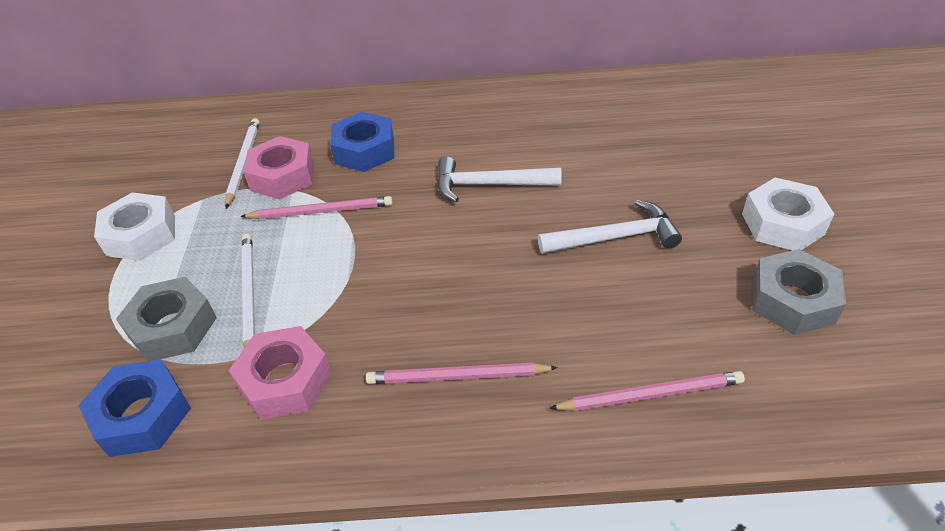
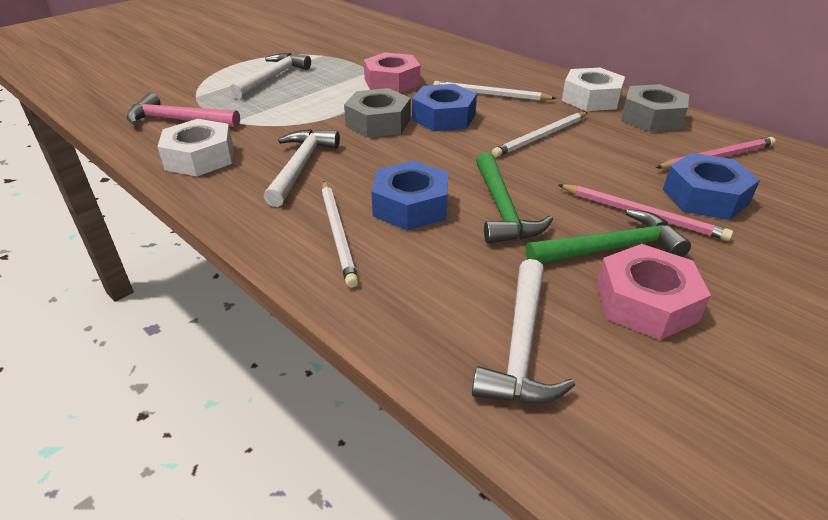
blue nut: [78,360,191,457] [330,112,394,172] = 2 -> [371,161,448,231] [412,84,477,131] [663,153,760,220] = 3
green hammer: none = 0 -> [476,152,553,244] [526,209,691,264] = 2
pink hammer: none = 0 -> [127,93,240,128] = 1
pink pencil: [240,196,393,219] [366,362,558,384] [549,371,745,411] = 3 -> [558,184,733,241] [656,137,776,169] = 2
white hammer: [437,156,562,202] [538,200,682,254] = 2 -> [230,53,311,99] [264,129,340,207] [472,259,575,404] = 3
white pencil: [225,118,260,208] [242,234,255,348] = 2 -> [322,181,358,287] [433,81,557,101] [492,112,588,157] = 3

